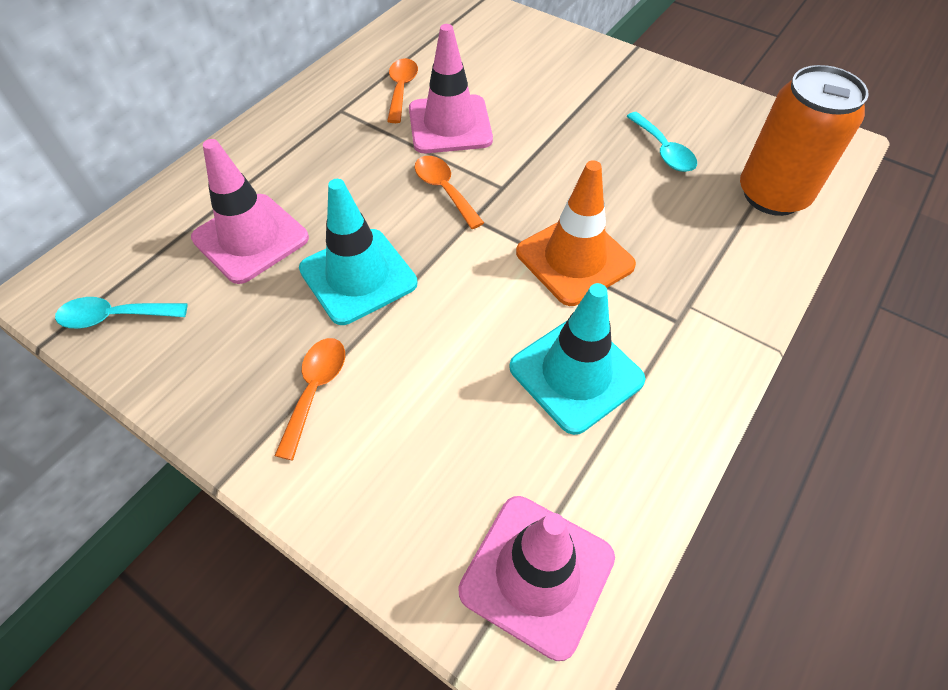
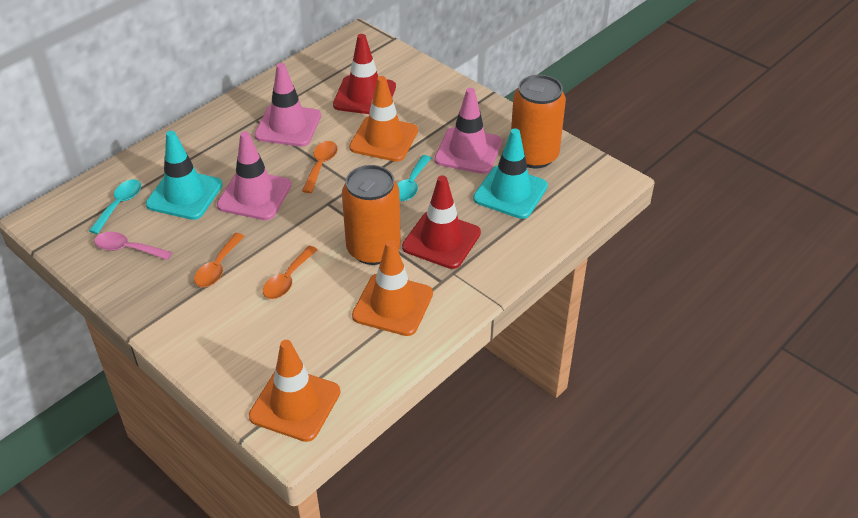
orange can: [740,65,869,216] = 1 -> [342,165,401,265] [511,75,566,168] = 2
orange traffic cone: [516,160,636,306] = 1 -> [249,340,341,442] [349,76,418,162] [352,240,433,336] = 3
pink spoon: none = 0 -> [94,232,172,260] = 1
red traffic cone: none = 0 -> [333,34,396,114] [402,175,481,269] = 2

